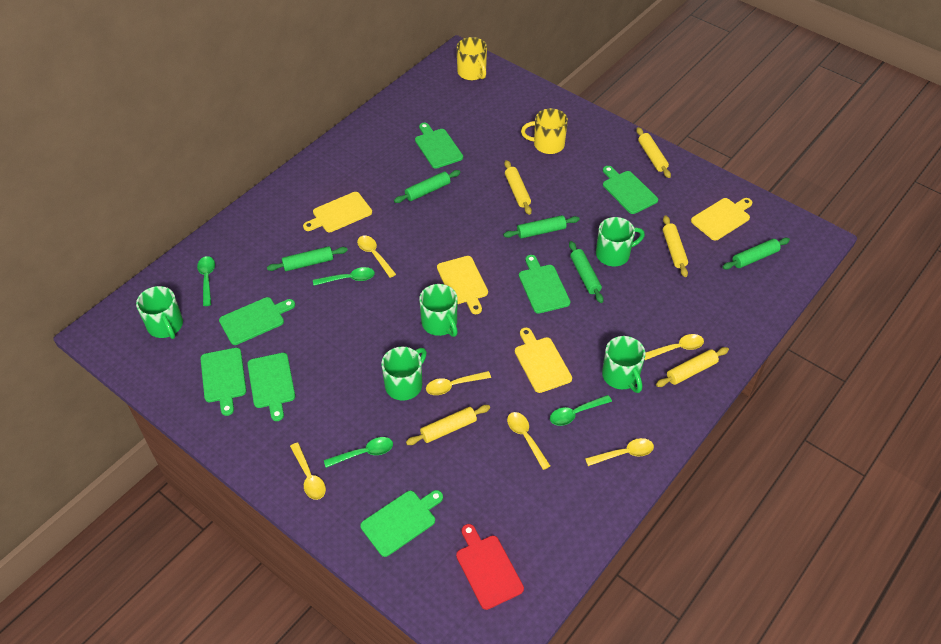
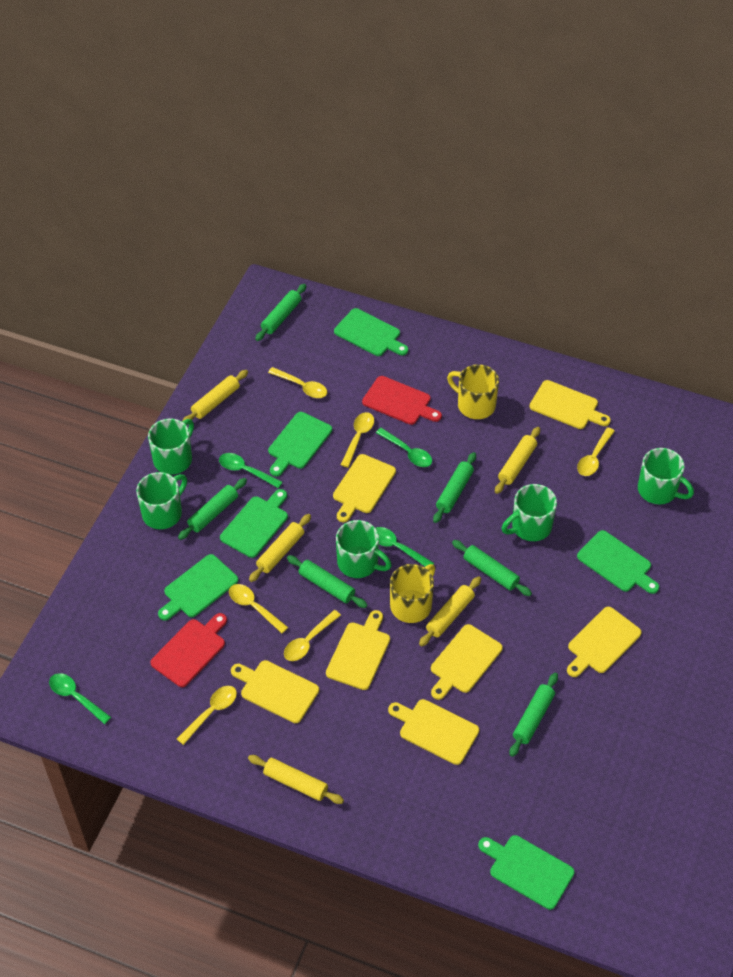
green cutting board: [200,348,246,416] [219,297,295,345] [247,353,295,421] [360,490,443,557] [415,123,463,169] [519,255,570,314] [603,166,658,214] = 7 -> [158,554,239,621] [220,489,288,558] [268,412,332,476] [334,308,408,356] [478,835,575,910] [577,530,659,594] = 6
green rolling pin: [267,246,348,271] [394,170,461,203] [503,215,580,239] [569,241,604,303] [723,238,790,270] = 5 -> [178,478,247,540] [255,284,306,341] [287,555,368,608] [433,452,476,523] [452,540,532,596] [510,673,558,757] = 6
red cutting board: [456,524,524,610] = 1 -> [150,613,227,687] [362,376,442,425] = 2
yellow cutting board: [303,192,372,232] [437,256,488,314] [515,328,572,393] [691,198,753,241] = 4 -> [231,660,319,723] [326,610,390,690] [333,454,396,522] [388,699,479,765] [431,624,503,700] [529,380,611,429] [567,607,642,677] = 7

